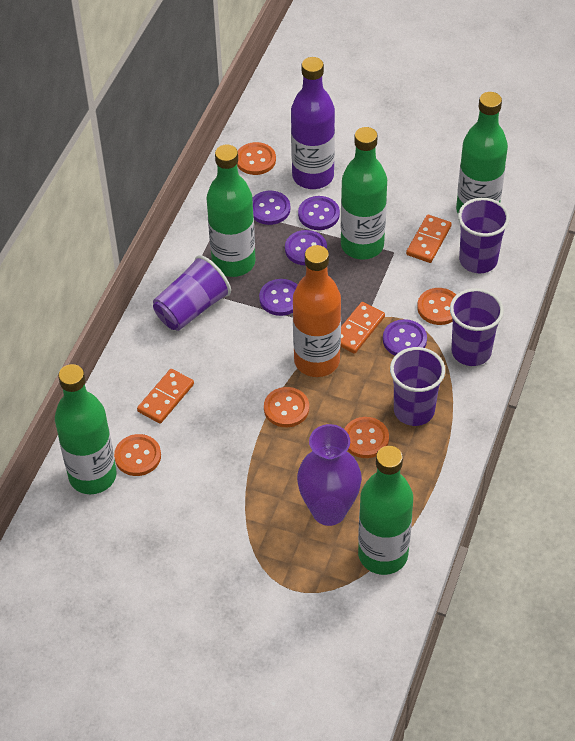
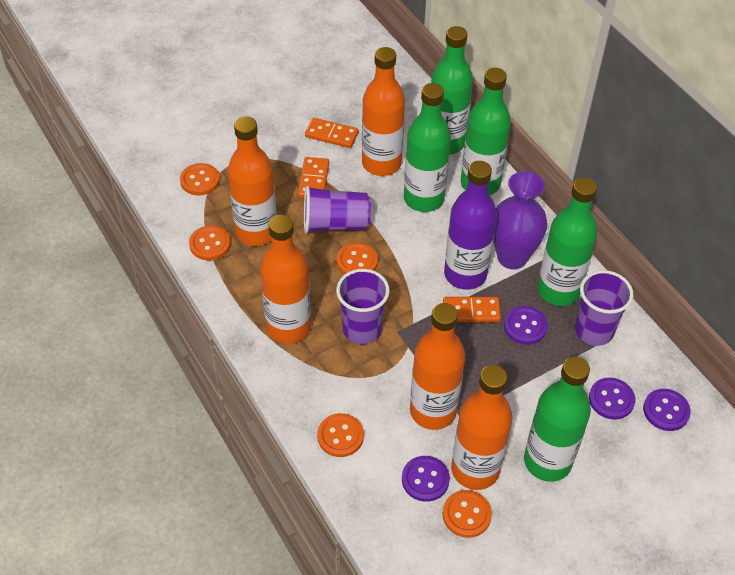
orange bottle: [293,245,341,377] = 1 -> [228,117,277,246] [260,215,311,344] [362,47,405,176] [410,303,465,430] [451,365,513,490] = 5
purple button: [252,191,290,225] [259,279,297,316] [285,230,327,265] [298,196,340,230] [383,319,427,356] = 5 -> [402,456,450,502] [504,306,548,345] [589,378,635,420] [643,389,691,431] = 4
purple cup: [153,255,231,331] [390,347,445,426] [450,288,504,366] [458,198,510,273] = 4 -> [304,186,371,234] [336,269,390,344] [575,270,633,346] = 3

